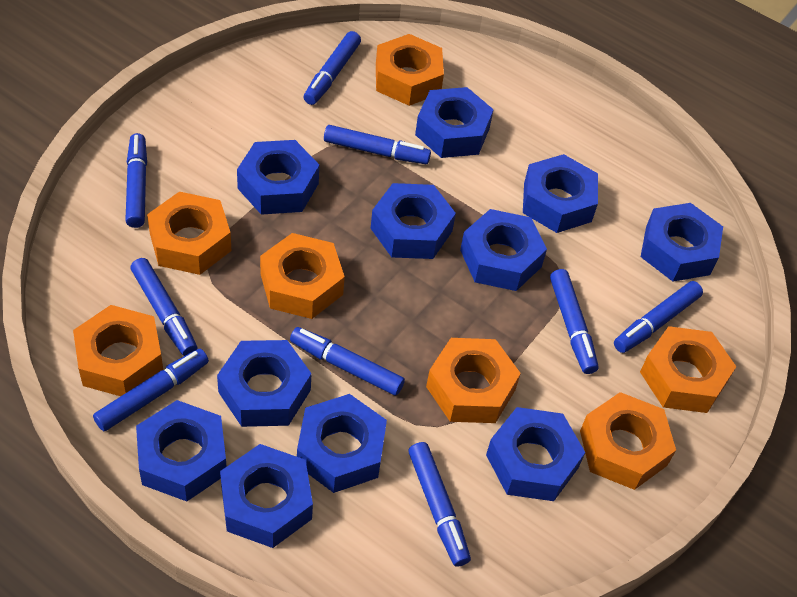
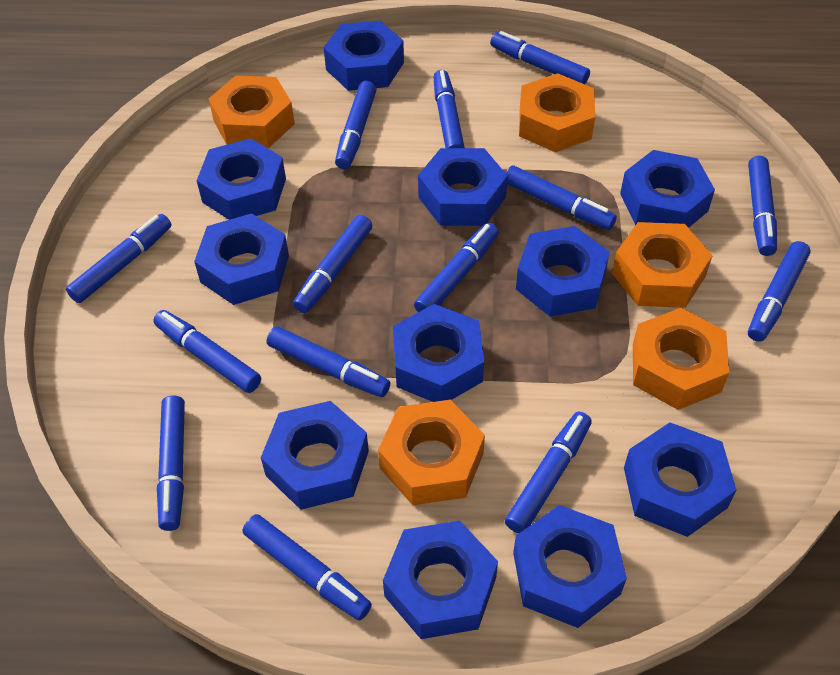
blue marker: [93,349,209,431] [125,133,147,228] [130,258,197,356] [290,327,405,396] [304,31,361,105] [324,125,431,164] [408,442,471,567] [550,269,599,374] [614,281,703,353] = 9 -> [66,214,172,303] [153,310,261,393] [157,395,185,531] [243,514,372,621] [267,326,390,397] [293,215,372,313] [335,81,377,169] [414,223,499,312] [434,70,465,148] [490,31,590,84] [505,411,592,534] [506,166,617,230] [748,156,777,256] [748,241,811,342] = 14
orange nut: [73,305,163,396] [147,191,231,275] [260,233,345,319] [376,34,444,106] [426,338,521,423] [580,392,676,490] [640,326,736,413] = 7 -> [209,75,295,148] [378,400,485,505] [519,73,595,152] [612,222,713,308] [633,308,729,410] = 5

